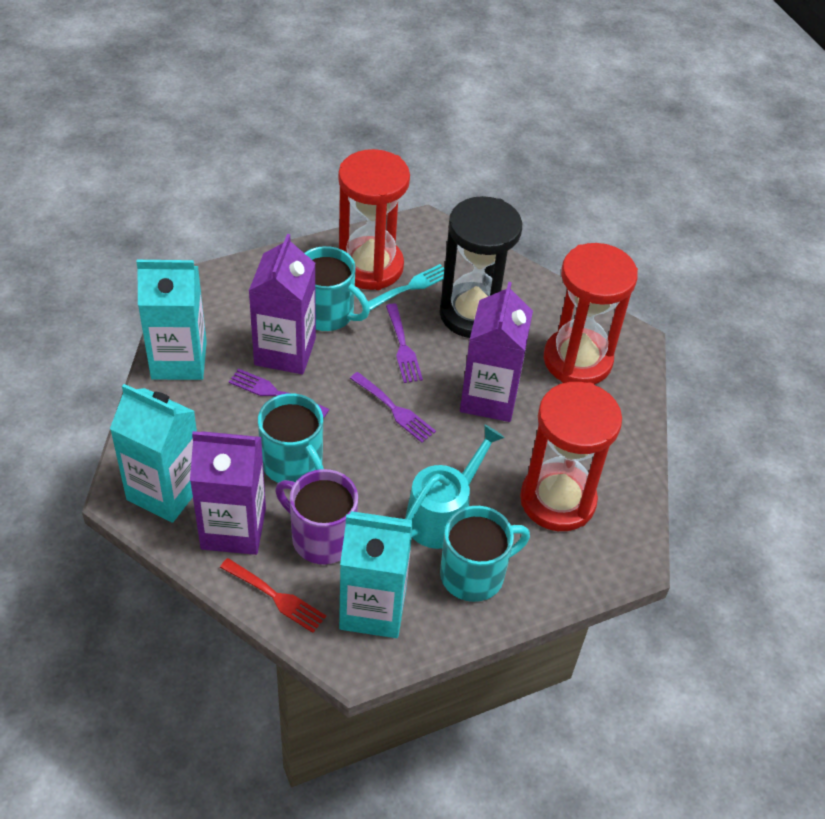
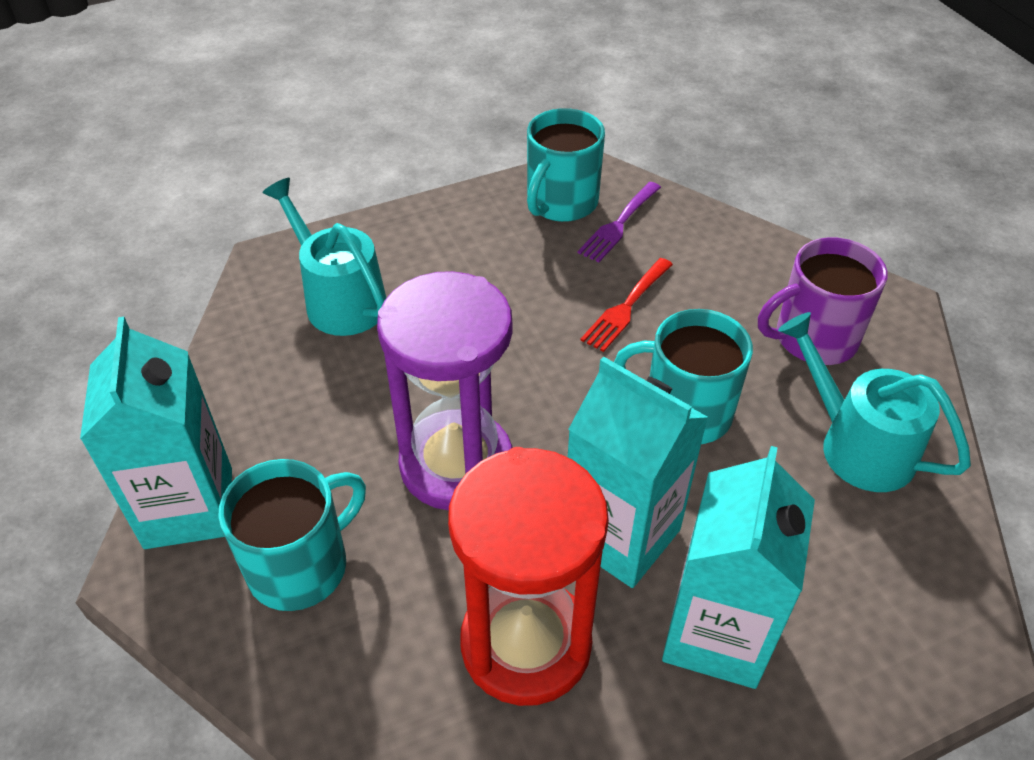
black hourglass: [440,196,522,338] = 1 -> none = 0
purple carton: [190,431,266,555] [249,234,316,374] [460,282,533,422] = 3 -> none = 0
purple fork: [229,369,330,418] [350,372,436,443] [386,303,423,383] = 3 -> [577,182,661,262] = 1
purple hourglass: none = 0 -> [377,271,513,510] = 1
red hourglass: [338,149,410,290] [520,382,622,531] [544,243,638,384] = 3 -> [448,447,609,706] = 1
turquoise fork: [368,264,445,310] = 1 -> none = 0
turquoise watering can: [405,424,505,549] = 1 -> [262,178,386,336] [778,312,971,492] = 2

